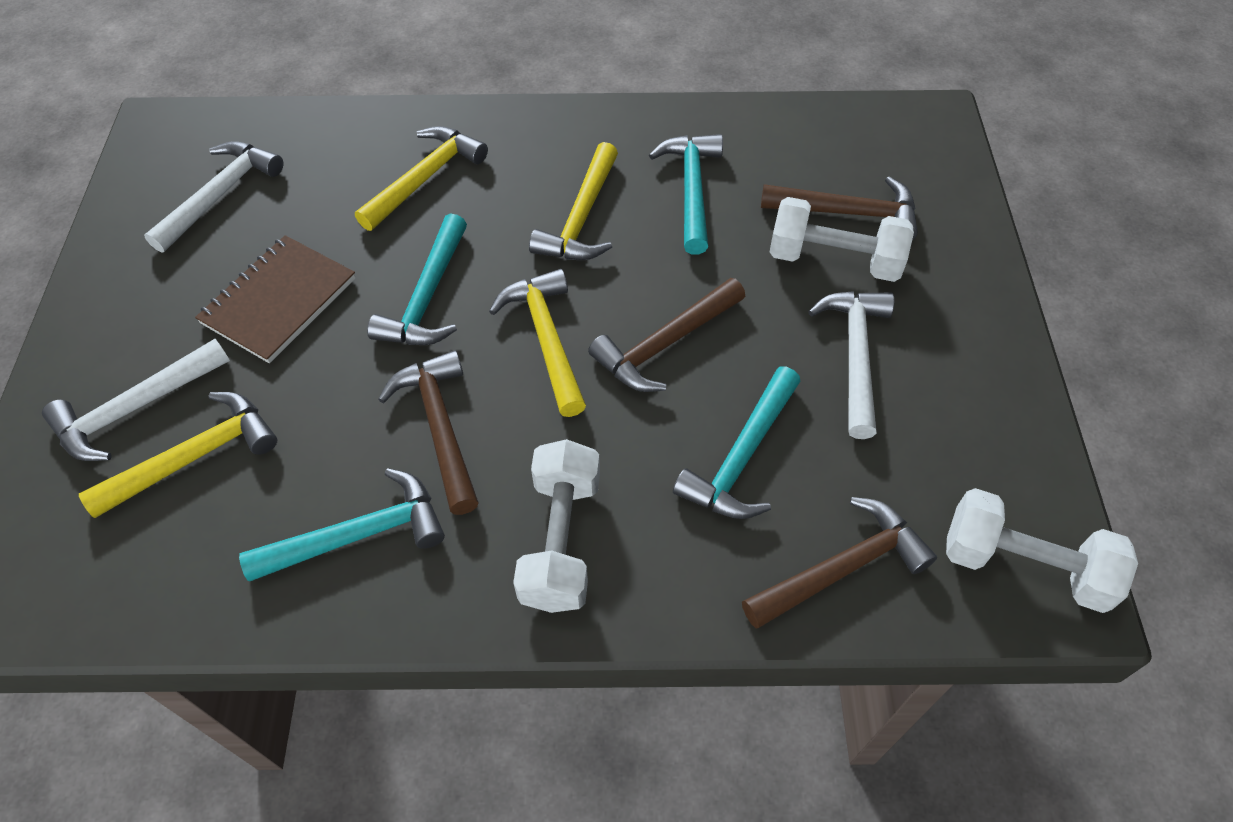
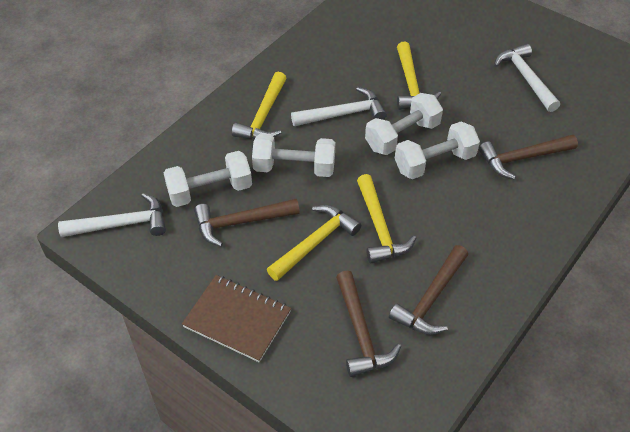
turquoise hammer: [239,468,445,581] [367,213,467,345] [649,134,723,255] [673,367,800,519] = 4 -> none = 0
white dumbbell: [513,439,600,613] [770,197,914,282] [946,488,1138,613] = 3 -> [164,151,252,207] [252,134,335,177] [365,93,443,155] [395,122,480,179] = 4

